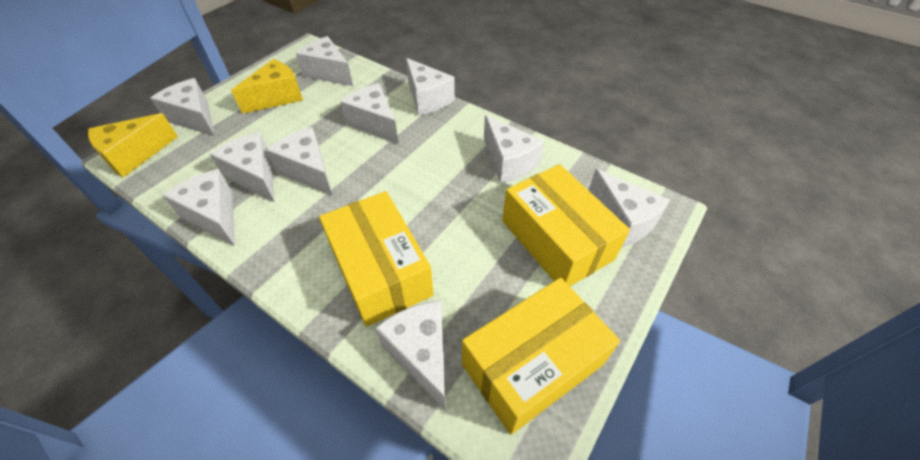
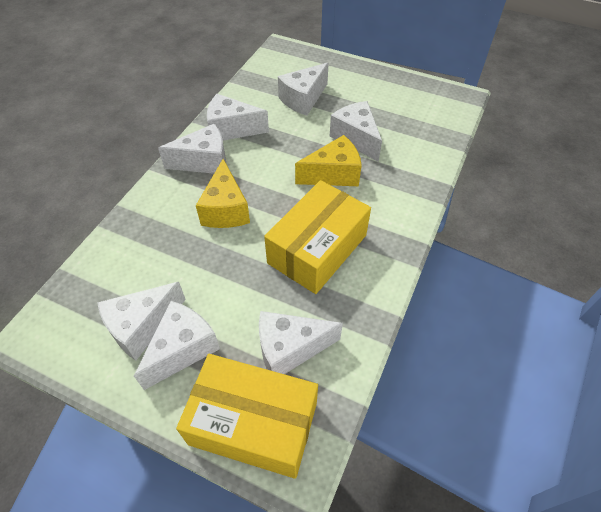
white cheese: [150,78,215,136] [163,169,235,246] [210,132,275,202] [266,127,333,196] [296,36,353,86] [340,83,399,144] [375,301,446,411] [406,58,455,116] [484,115,544,184] [589,169,670,247] = 10 -> [97,282,186,361] [134,301,220,390] [158,123,226,174] [207,94,269,140] [259,311,343,374] [278,62,329,116] [330,101,382,162] = 7
yellow box: [319,191,434,327] [462,278,620,435] [502,164,630,286] = 3 -> [176,354,318,479] [264,180,371,294] = 2

